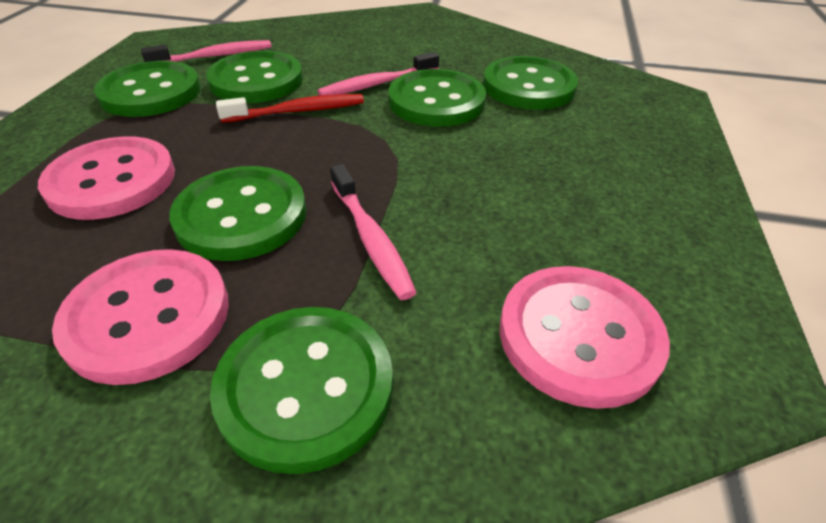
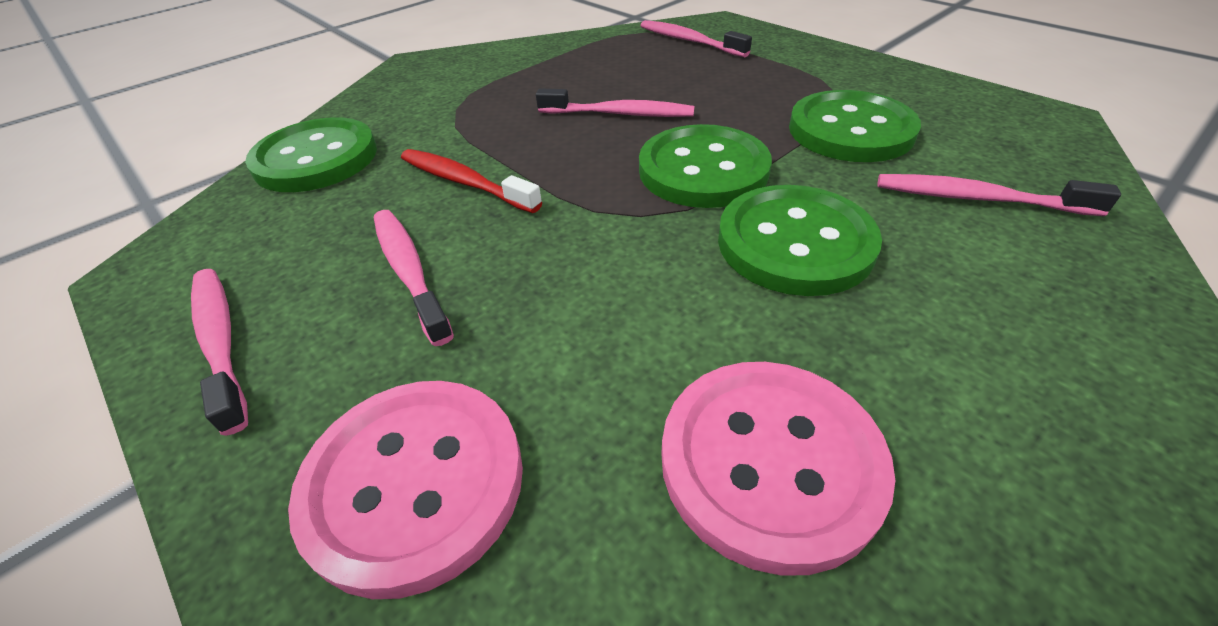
green button: [94,61,201,117] [169,166,307,261] [206,51,303,103] [210,307,393,474] [389,69,486,127] [483,56,578,110] = 6 -> [245,117,377,192] [639,124,772,208] [718,185,882,296] [789,90,921,162] = 4
pink button: [38,136,175,220] [52,249,229,385] [500,266,670,409] = 3 -> [288,381,523,599] [661,362,895,576] = 2
pink toothbrush: [141,40,272,62] [318,52,439,95] [330,164,417,300] = 3 -> [191,269,248,436] [374,210,454,346] [536,88,694,117] [641,20,752,57] [878,174,1121,216] = 5

